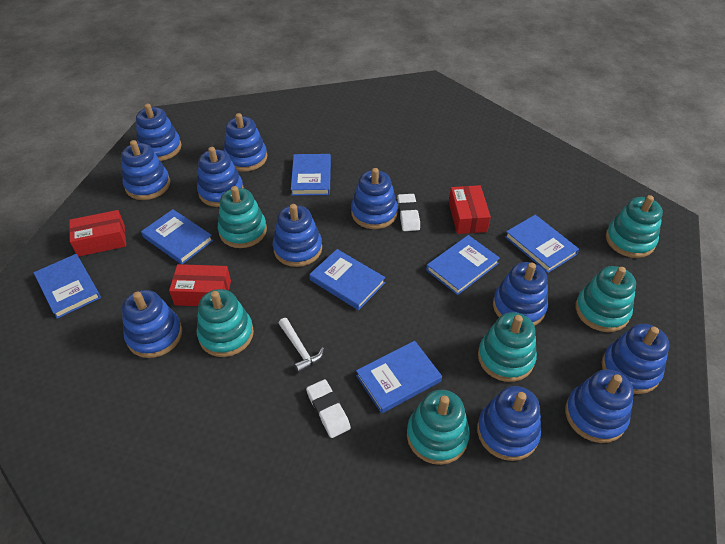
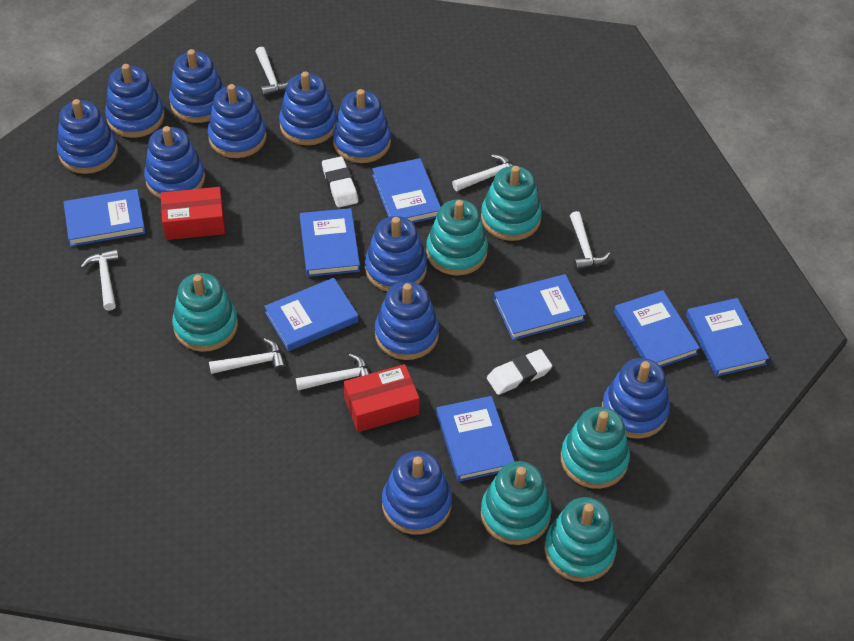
blue book: [33,254,101,319] [141,209,213,264] [291,154,331,196] [309,249,385,310] [356,341,442,414] [426,235,500,295] [505,215,579,273] = 7 -> [64,189,145,246] [264,278,358,351] [300,208,360,277] [372,158,441,223] [436,396,515,482] [494,274,586,340] [614,290,700,367] [686,298,769,377] = 8
red box: [69,210,126,257] [169,264,231,306] [449,185,491,234] = 3 -> [160,187,225,240] [344,364,420,432] = 2
white hammer: [278,318,324,373] = 1 -> [81,249,119,311] [209,338,286,374] [255,47,288,97] [296,354,370,391] [452,154,513,191] [570,211,610,270] = 6

